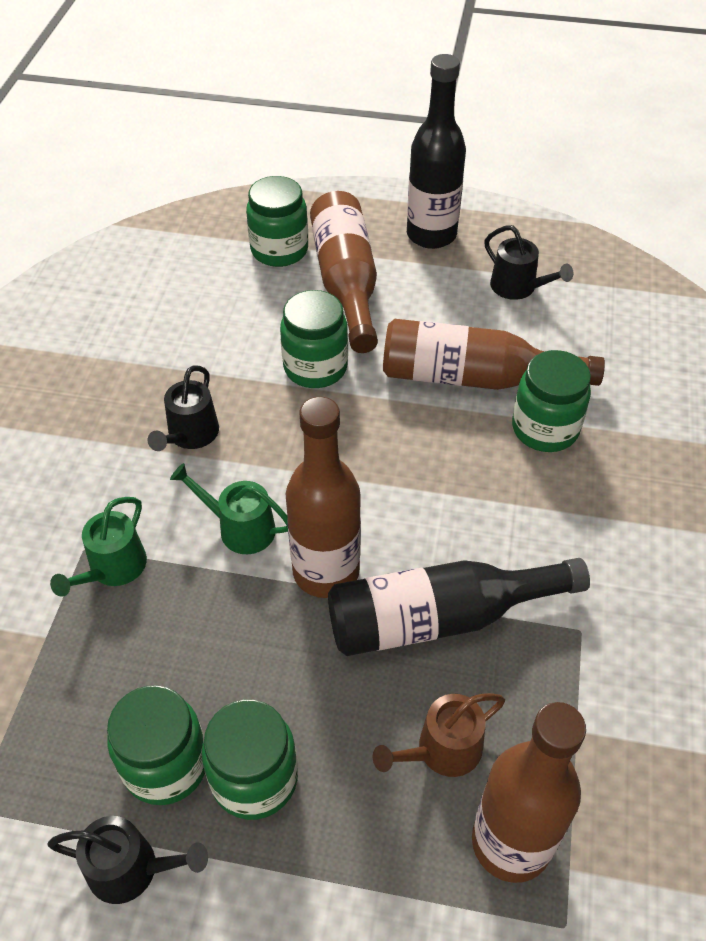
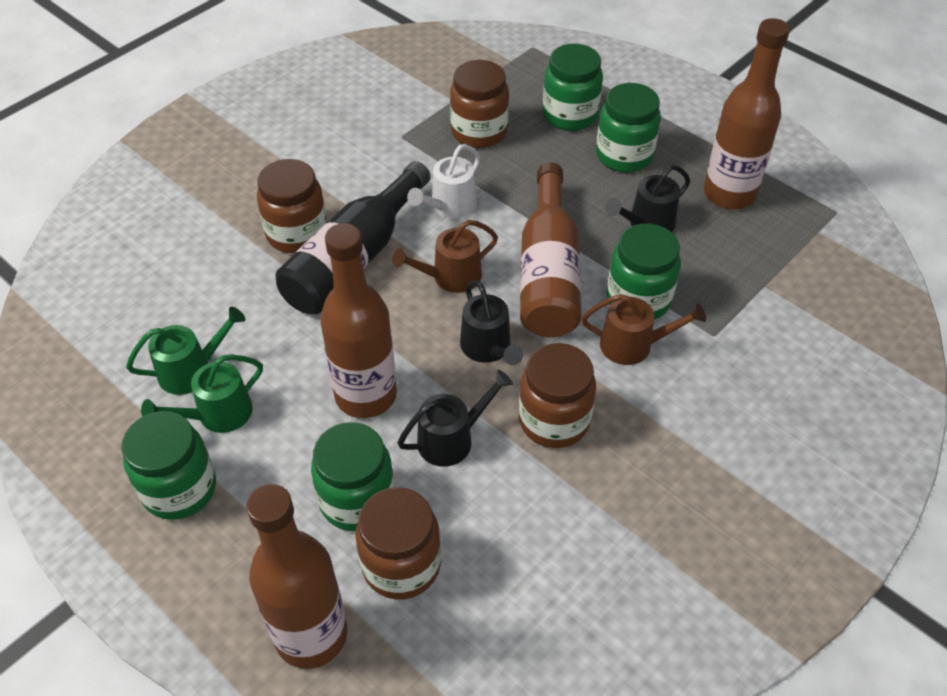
black bottle: [328,558,590,656] [407,54,466,249] = 2 -> [276,161,431,314] = 1
brown jar: none = 0 -> [257,159,327,253] [355,487,441,599] [450,60,509,148] [519,343,596,448] = 4
brown watering can: [373,693,505,777] = 1 -> [392,220,498,293] [582,294,706,365] = 2
white watering can: none = 0 -> [407,144,480,218] = 1

